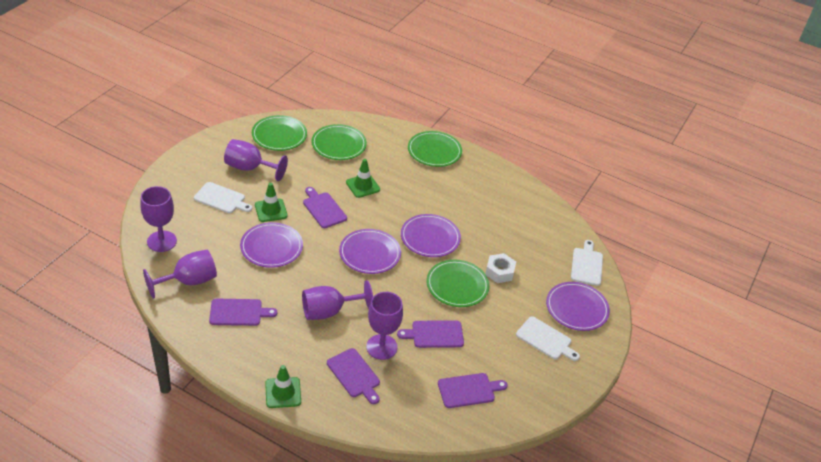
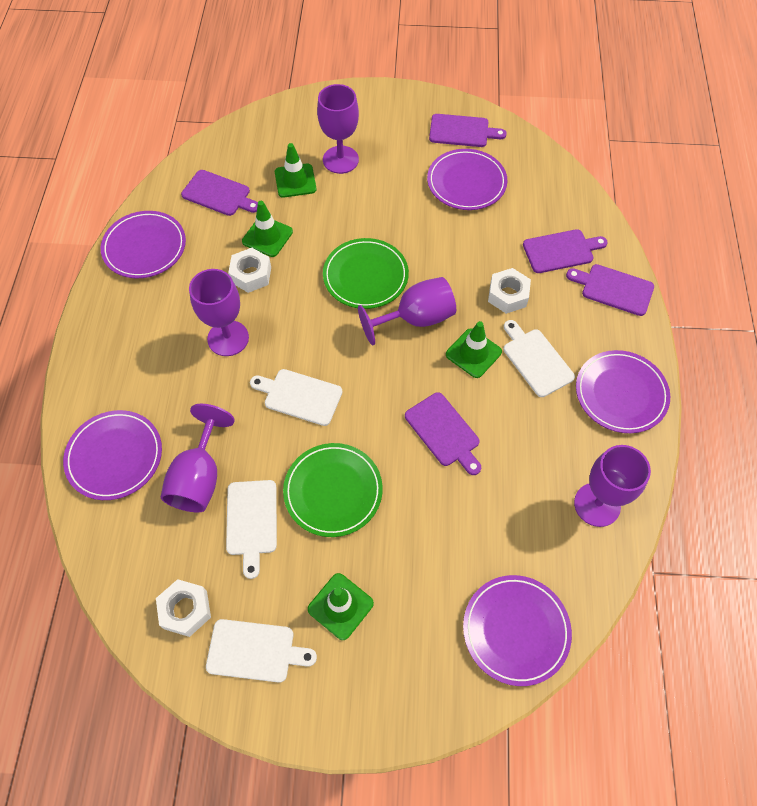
green plate: [252,115,307,151] [311,124,367,160] [408,131,462,167] [426,260,489,307] = 4 -> [283,443,383,537] [323,238,409,309] = 2
green traffic cone: [255,183,288,222] [265,365,301,408] [346,159,380,198] = 3 -> [242,201,293,257] [275,143,316,198] [308,573,374,640] [446,321,502,378] = 4
purple plate: [240,222,303,268] [339,229,401,274] [401,214,461,257] [546,282,610,331] = 4 -> [63,410,162,500] [101,211,186,278] [427,149,507,210] [463,575,572,686] [576,350,670,433] = 5
white cutting board: [194,182,252,213] [516,317,580,361] [571,240,603,286] = 3 -> [206,619,317,683] [226,480,277,579] [250,369,342,426] [503,320,575,397] = 4
white nut: [485,253,516,283] = 1 -> [156,579,211,637] [228,248,271,293] [488,268,531,314] = 3

